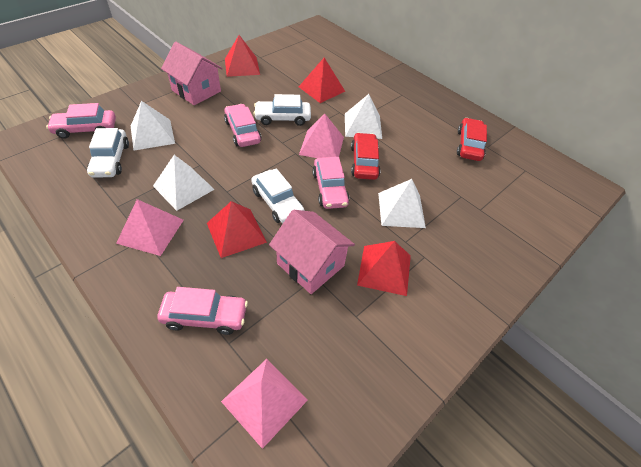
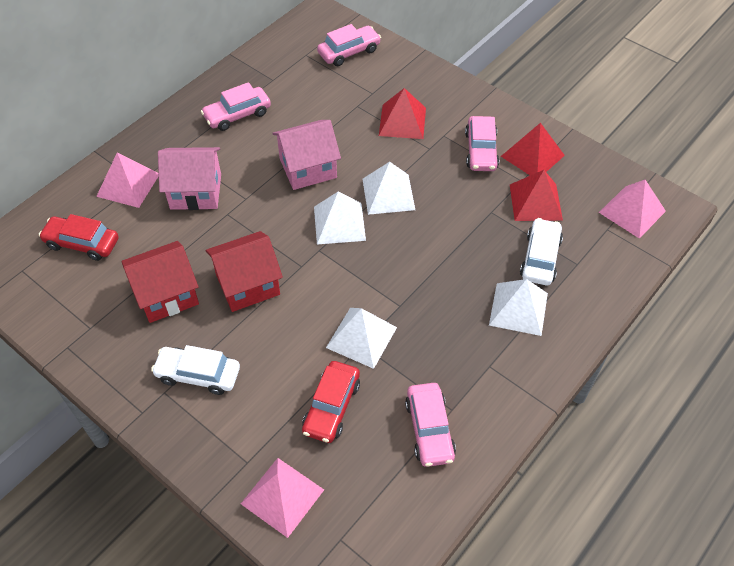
red house: none = 0 -> [121,241,199,323] [206,231,283,312] = 2
red pyramid: [207,201,267,258] [225,35,260,77] [299,58,345,103] [357,241,411,296] = 4 -> [379,88,426,139] [501,123,565,176] [510,170,563,221] = 3
white car: [87,128,129,178] [251,168,305,223] [254,94,311,126] = 3 -> [151,345,240,395] [520,218,563,285] = 2

